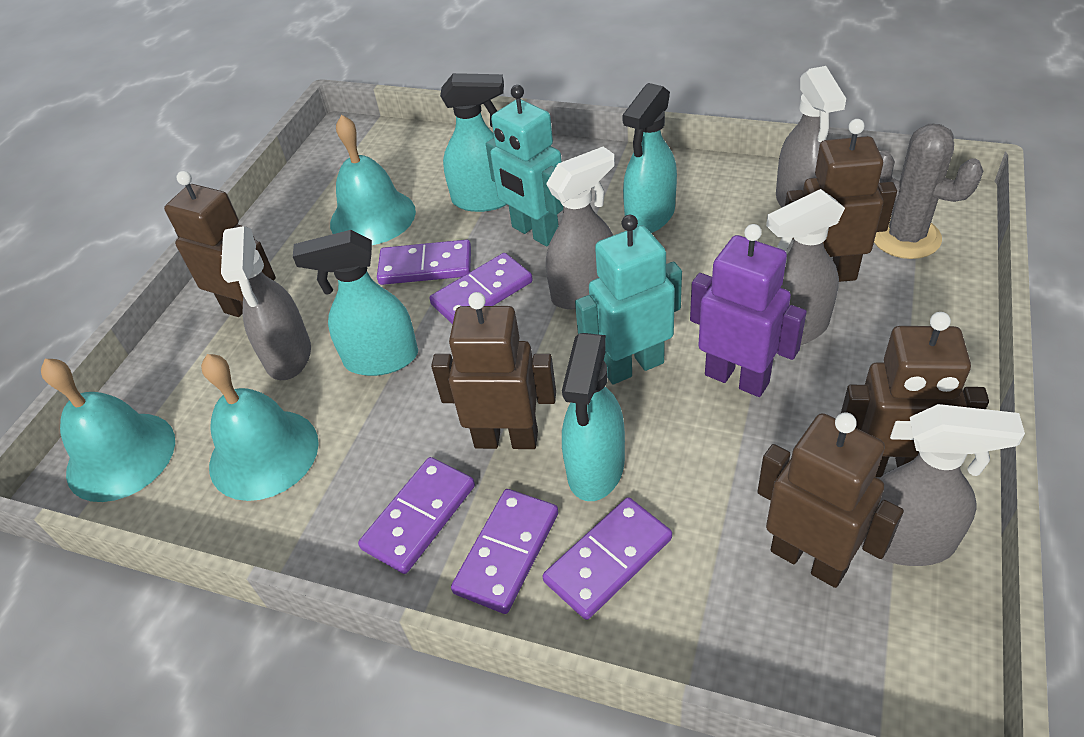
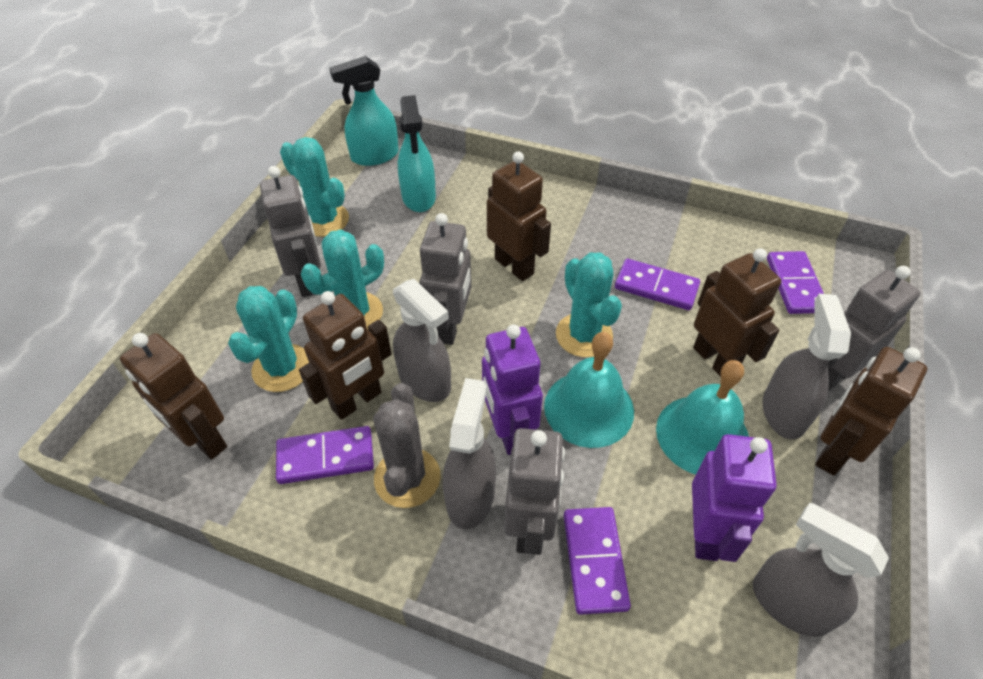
grey robot: none = 0 -> [260,166,321,297] [419,213,471,345] [505,428,565,555] [828,266,921,392] = 4
grey spray bottle: [221,226,311,380] [546,147,615,309] [766,189,845,345] [776,66,846,208] [861,404,1025,566] = 5 -> [393,279,451,402] [443,378,496,529] [753,503,889,637] [763,294,851,440] = 4
purple domino: [358,457,475,574] [377,240,471,285] [429,253,533,324] [451,489,558,614] [543,497,672,620] = 5 -> [276,426,374,484] [564,507,631,615] [615,258,700,310] [767,251,824,314] = 4
purple robot: [690,224,807,397] = 1 -> [482,325,543,455] [692,434,777,562] = 2
turquoise bell: [41,359,175,502] [201,354,319,501] [330,115,416,245] = 3 -> [544,332,634,448] [656,360,749,475] = 2
turquoise cactus: none = 0 -> [228,286,309,392] [280,137,349,237] [301,230,384,329] [556,252,622,357] = 4
turquoise robot: [486,85,563,246] [575,215,682,384] = 2 -> none = 0
turquoise spray bottle: [293,230,418,376] [440,73,507,212] [562,333,625,501] [622,83,677,233] = 4 -> [329,56,399,166] [398,95,436,212] = 2

